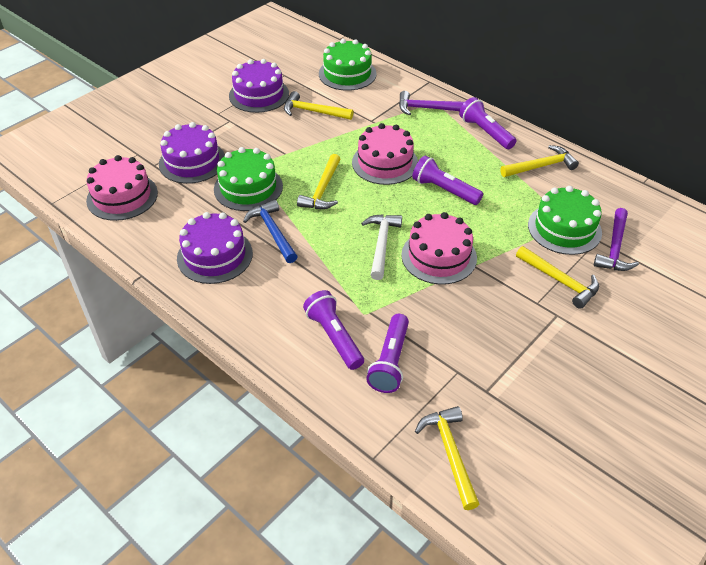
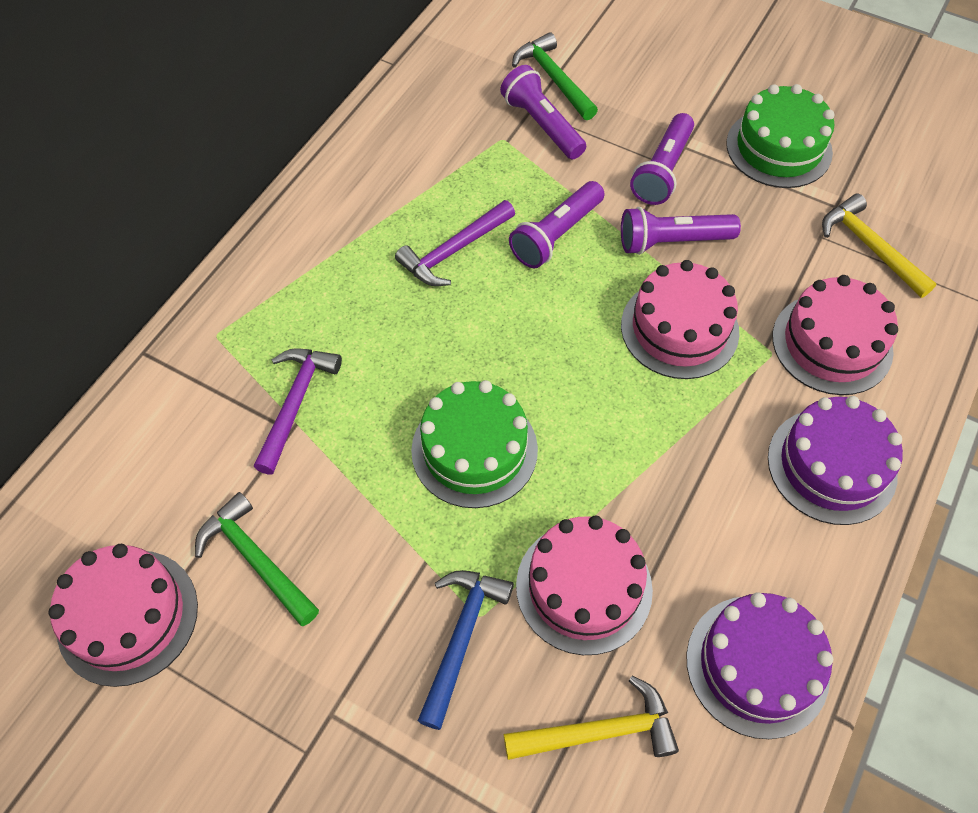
green cake: [214,147,283,211] [319,39,377,91] [528,186,602,255] = 3 -> [411,380,538,508] [726,84,835,188] = 2
green hammer: none = 0 -> [195,492,319,626] [512,32,598,120] = 2
pink cake: [86,155,158,221] [352,123,418,185] [401,212,477,285] = 3 -> [48,544,198,687] [516,516,653,655] [621,260,739,379] [772,275,898,395] = 4
purple cake: [159,122,225,184] [177,212,253,284] [229,59,289,113] = 3 -> [686,592,833,739] [768,396,903,525] = 2
white hammer: [361,214,402,280] = 1 -> none = 0
yellow hammer: [284,91,354,120] [297,154,341,209] [415,406,480,510] [500,145,579,177] [516,246,599,309] = 5 -> [504,676,679,760] [822,193,937,298] = 2

